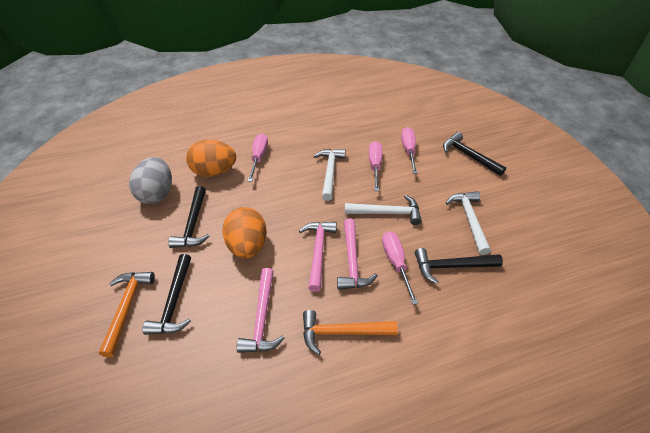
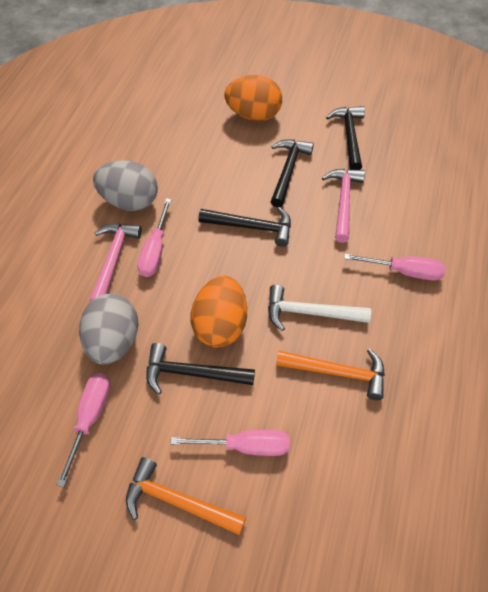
grey egg: [129,157,172,204] = 1 -> [79,293,139,365] [93,160,158,211] = 2
pink hammer: [237,268,284,353] [299,222,337,292] [337,218,378,290] = 3 -> [89,223,142,302] [322,169,365,243] = 2
white hammer: [314,149,346,201] [345,195,422,225] [446,191,491,255] = 3 -> [268,285,371,331] = 1

